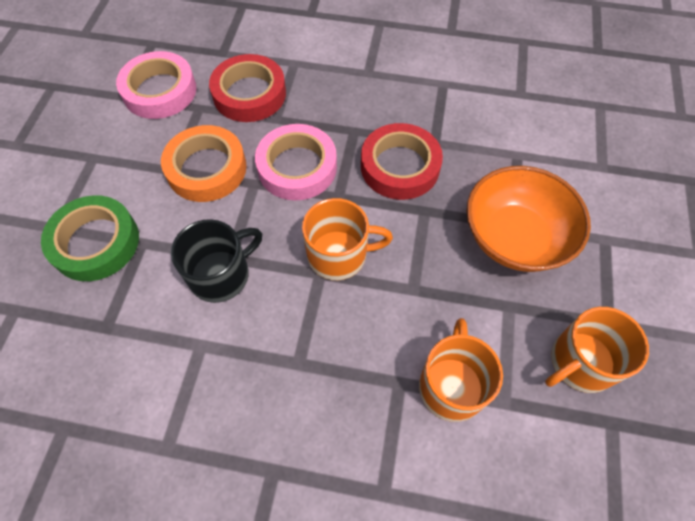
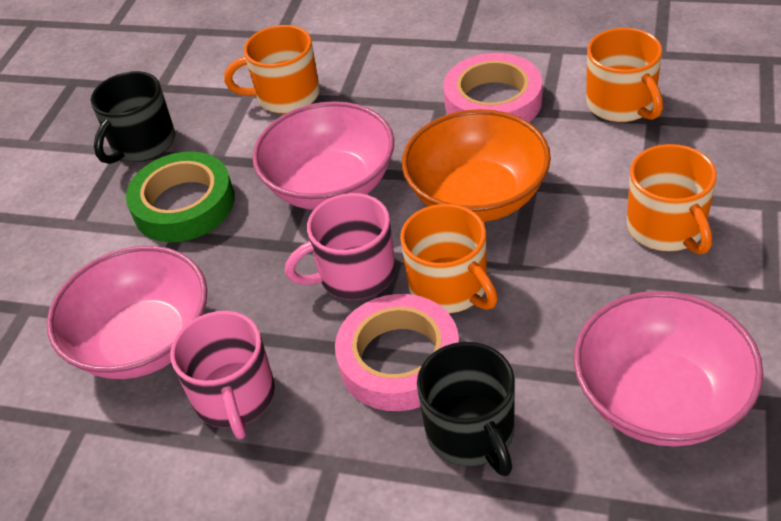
black mug: [171,219,262,303] = 1 -> [91,71,175,164] [417,342,515,476] = 2
orange mug: [302,198,393,280] [419,318,503,422] [545,307,649,393] = 3 -> [224,25,320,114] [400,204,498,313] [586,28,663,122] [626,144,716,254] = 4
orange tape: [161,125,247,202] = 1 -> none = 0
pink bowl: none = 0 -> [47,246,207,379] [252,101,394,210] [574,291,763,447] = 3
pink mug: none = 0 -> [170,311,275,439] [285,193,396,300] = 2
red tape: [209,54,286,122] [361,123,443,200] = 2 -> none = 0

